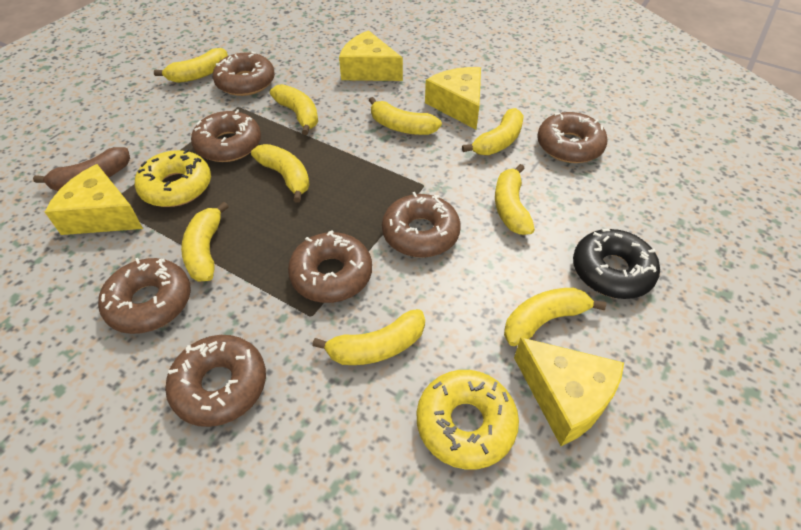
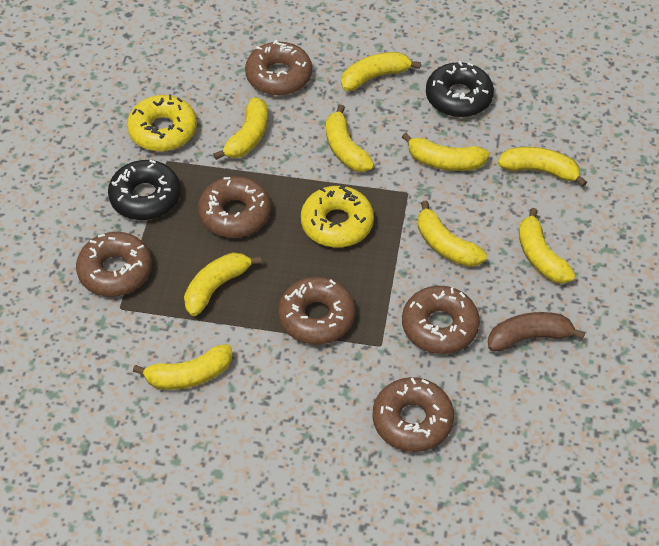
black donut: [573,229,660,299] = 1 -> [108,159,181,220] [426,61,494,117] = 2
brown donut: [98,258,191,334] [165,335,266,427] [191,109,261,162] [213,52,275,96] [288,231,372,303] [382,192,461,258] [537,112,608,163] = 7 -> [76,232,152,297] [198,176,271,238] [245,40,312,95] [278,277,355,345] [372,377,454,452] [402,286,480,354] = 6
yellow cheese: [45,164,143,235] [339,30,403,81] [425,67,481,129] [514,337,624,446] = 4 -> none = 0

